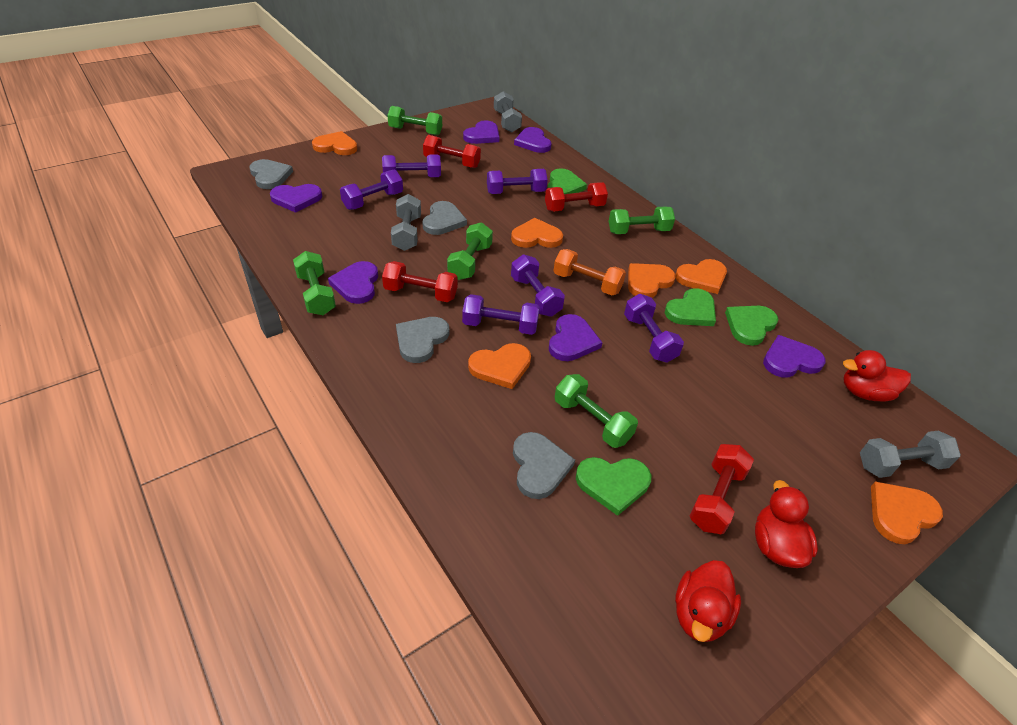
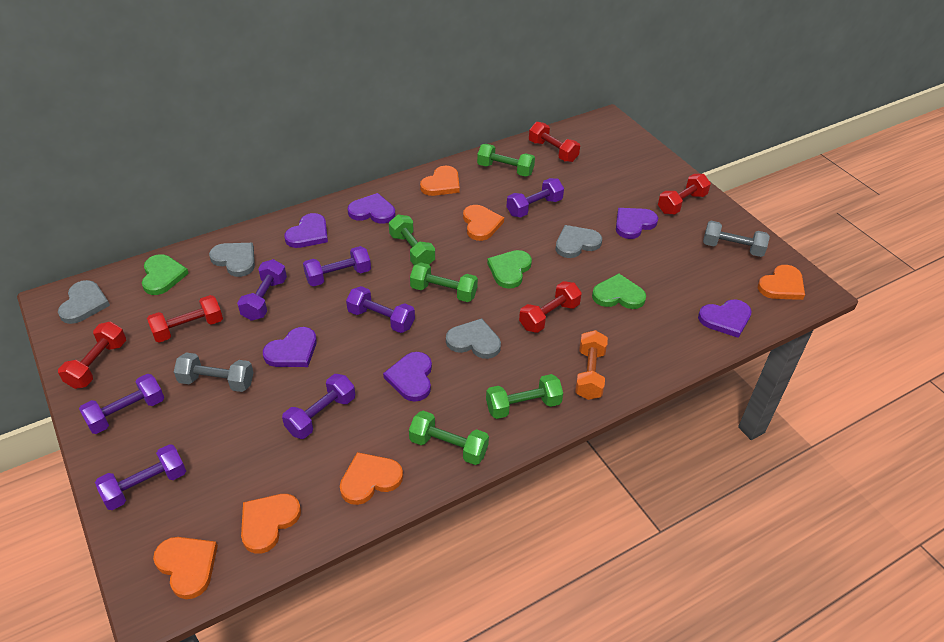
green heart: [547,169,587,194] [576,457,652,516] [665,288,716,326] [725,306,778,346] = 4 -> [142,254,189,295] [487,250,532,289] [592,274,646,309] = 3
grey dumbbell: [391,194,421,251] [494,91,522,133] [860,430,961,478] = 3 -> [174,352,254,392] [703,221,770,257] = 2
purple dumbbell: [340,170,403,210] [382,154,441,177] [462,294,540,335] [487,169,547,194] [511,255,565,317] [624,294,684,363] = 6 -> [79,374,164,434] [95,444,186,510] [237,259,287,321] [282,374,355,439] [303,246,371,287] [346,286,415,333] [507,178,564,218] = 7
red duck: [675,560,741,642] [755,480,818,568] [843,350,911,402] = 3 -> none = 0
red dumbbell: [382,261,458,302] [423,135,481,168] [545,182,608,212] [690,444,754,534] = 4 -> [58,322,126,389] [147,295,223,343] [519,281,582,333] [529,122,580,162] [658,174,711,215] = 5

